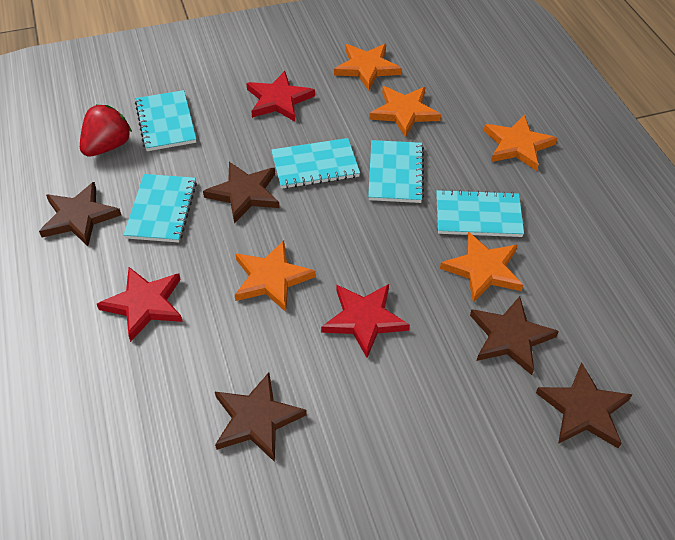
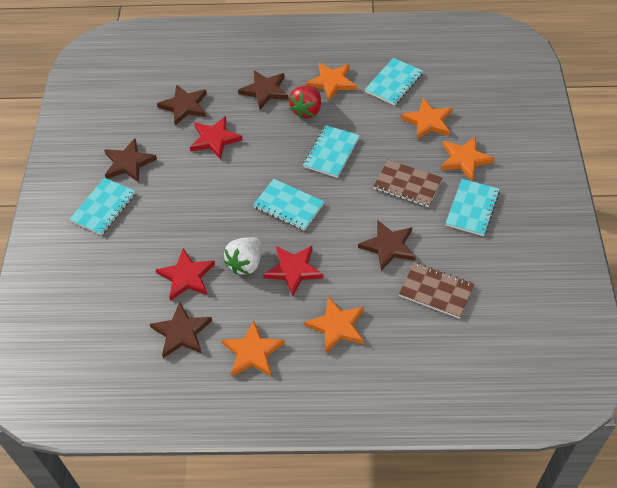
brown notebook: none = 0 -> [373,160,443,207] [399,262,474,319] = 2
white strawberry: none = 0 -> [224,237,262,275] = 1

